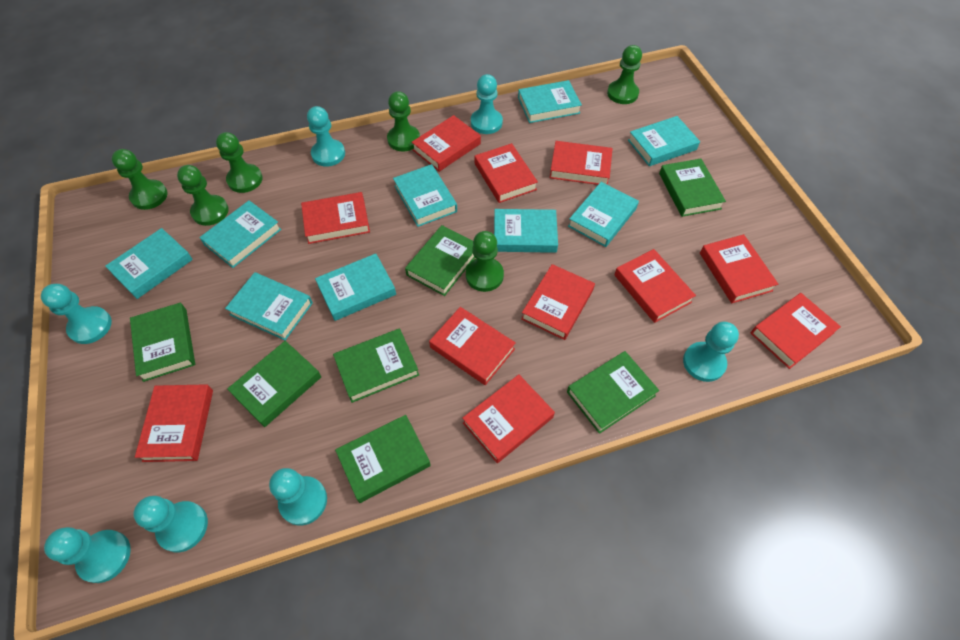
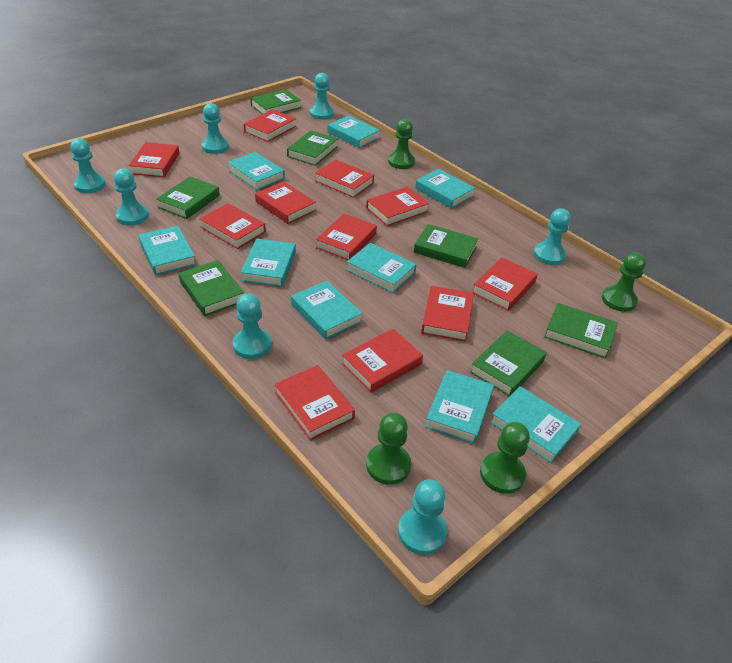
green pawn: [112,149,168,210] [177,165,229,226] [216,132,263,193] [387,91,420,152] [466,231,504,292] [607,45,642,104] = 6 -> [366,413,411,485] [388,119,415,169] [480,422,530,494] [602,252,646,312] = 4

